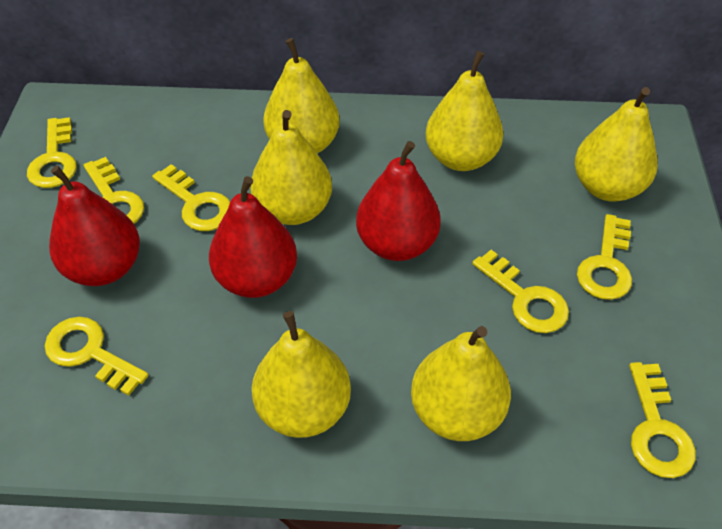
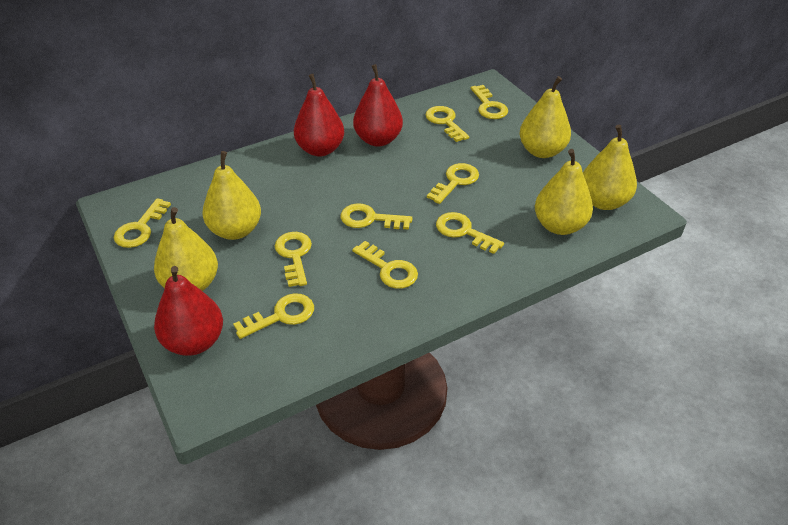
yellow key: [27,117,77,188] [45,317,149,396] [84,157,144,224] [152,164,230,231] [472,250,569,333] [577,214,632,300] [629,362,696,478] = 7 -> [114,198,171,248] [233,293,314,339] [275,232,312,287] [341,203,412,230] [352,241,418,289] [426,106,469,142] [427,163,479,204] [436,212,504,254] [471,85,508,119] = 9
yellow pear: [250,110,332,225] [252,311,351,438] [263,38,340,153] [411,326,511,441] [426,51,503,171] [575,87,658,202] = 6 -> [154,207,218,291] [203,151,261,240] [519,76,571,158] [535,149,593,235] [583,125,637,210] = 5

